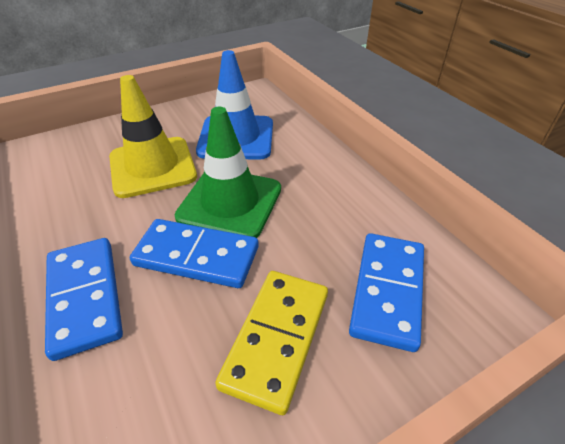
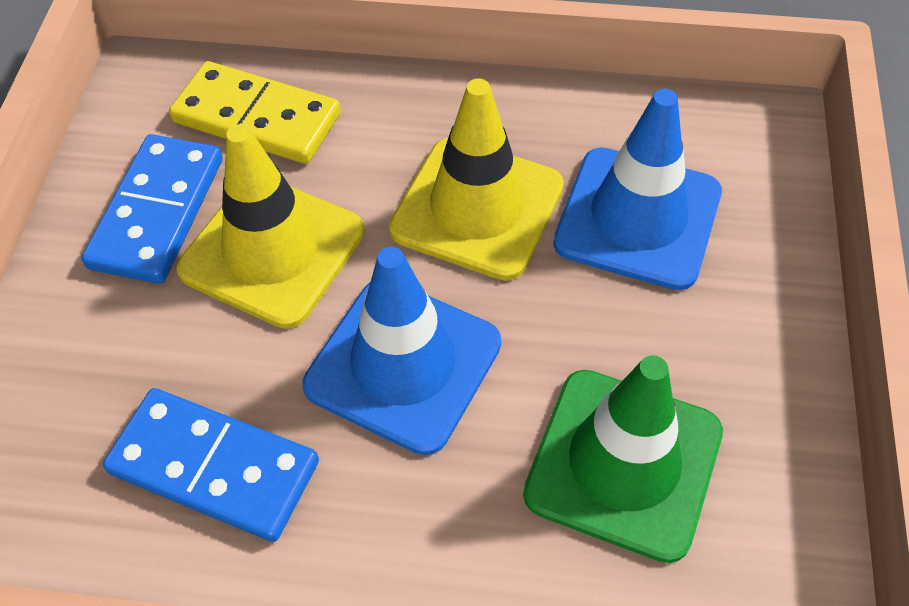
blue domino: [45,238,123,361] [130,219,259,288] [349,233,424,352] = 3 -> [82,134,223,284] [103,388,319,542] = 2
blue traffic cone: [196,50,273,160] = 1 -> [303,247,501,455] [553,89,722,290] = 2
yellow traffic cone: [109,75,197,198] = 1 -> [176,124,364,329] [389,79,564,281] = 2

